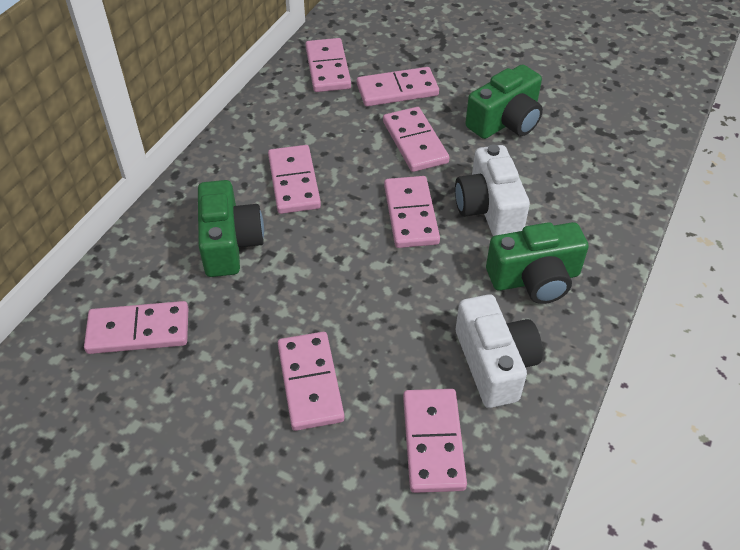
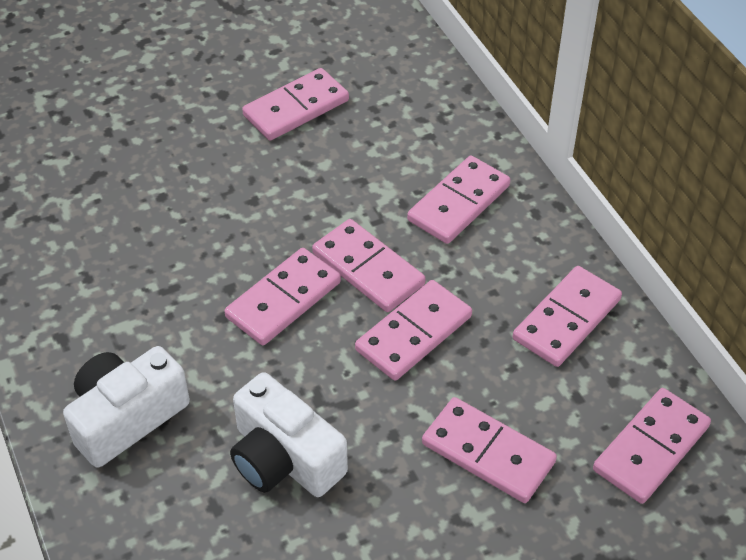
green camera: [198,180,264,277] [465,64,543,139] [486,222,589,304] = 3 -> none = 0

